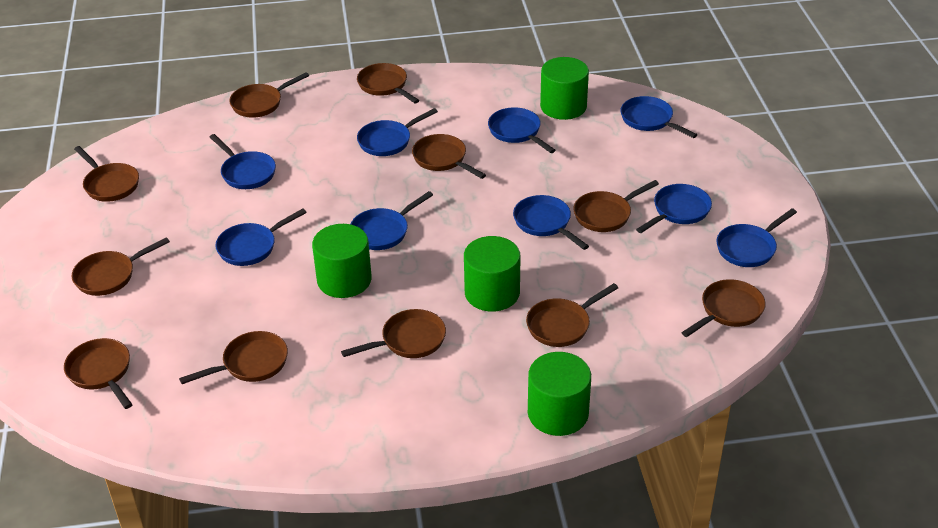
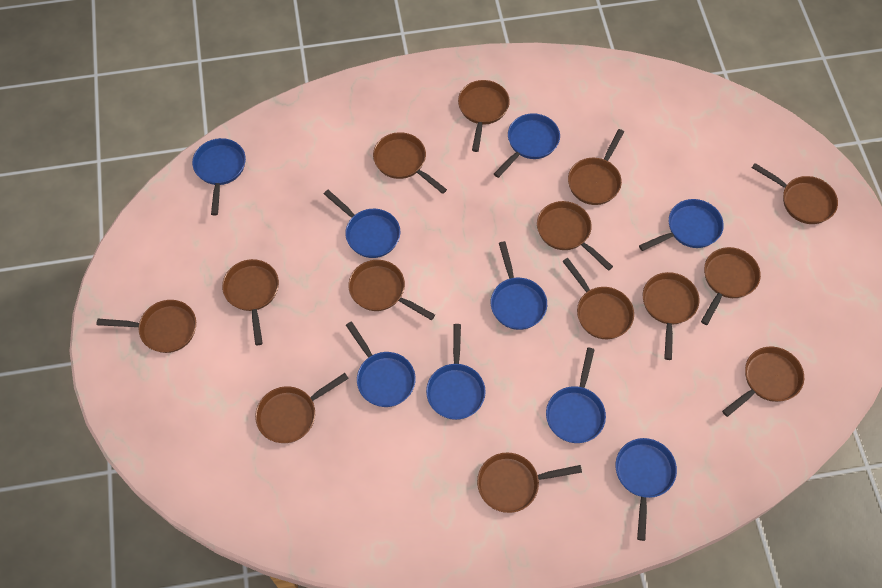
brown pan: [64,338,133,409] [72,237,170,296] [74,146,139,202] [179,331,288,384] [229,72,309,118] [341,309,446,358] [357,63,419,103] [412,134,486,179] [526,283,618,347] [573,180,659,232] [681,279,766,337] = 11 -> [97,300,196,353] [222,259,279,345] [255,373,349,443] [348,260,435,320] [373,132,447,194] [458,80,510,152] [477,453,582,513] [537,201,613,271] [562,258,634,339] [568,129,624,205] [643,272,700,360] [701,247,761,325] [722,346,804,417] [752,163,838,224] = 14
green cylinder: [312,224,372,298] [464,236,520,312] [528,352,591,436] [540,57,589,120] = 4 -> none = 0

